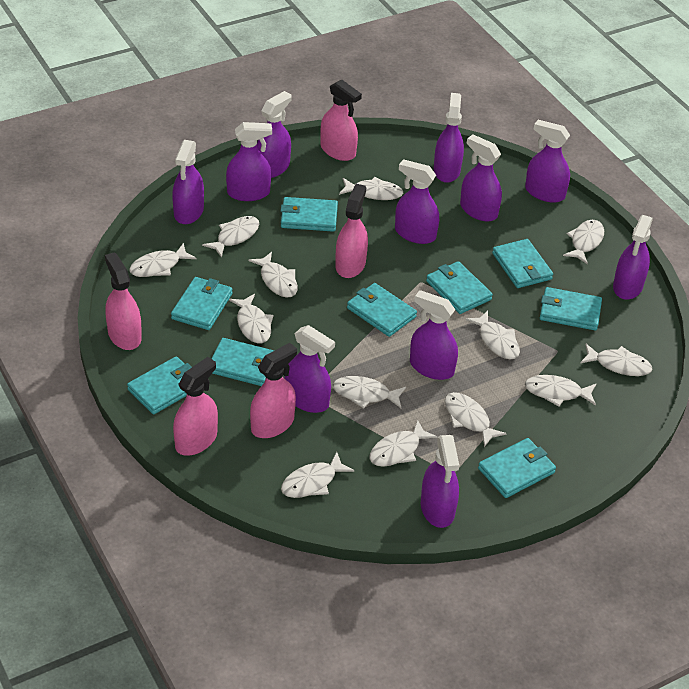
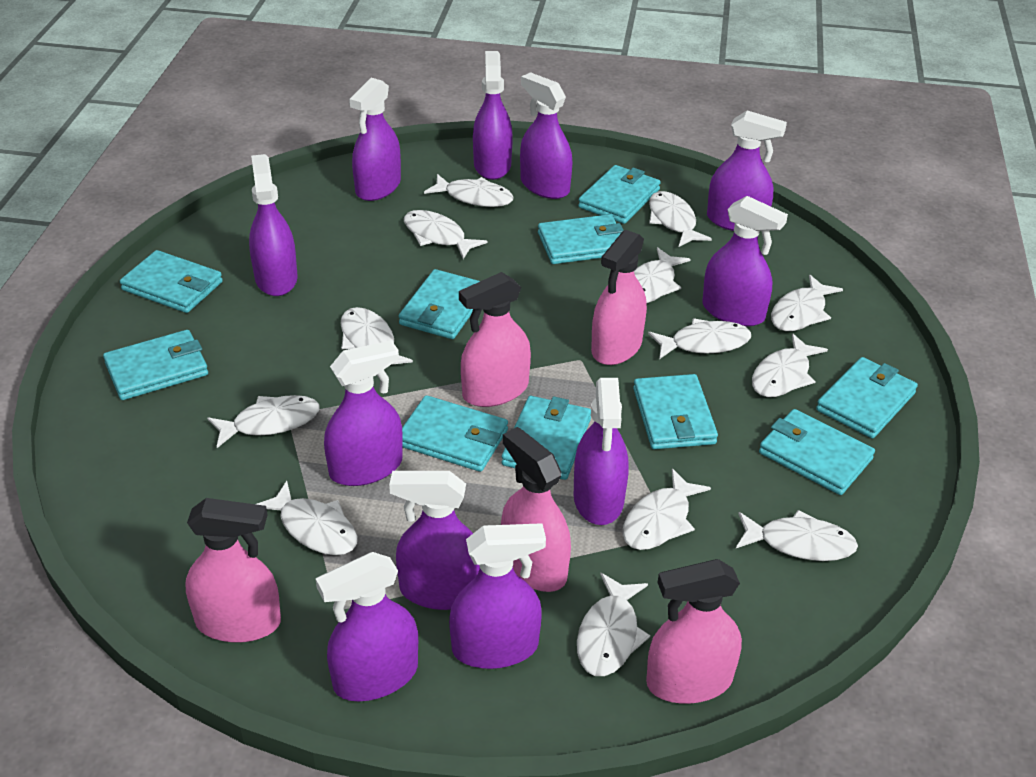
turquoise wallet: [127,356,192,414] [171,277,233,330] [211,338,274,386] [281,197,338,232] [347,283,417,337] [426,261,493,314] [478,438,556,498] [492,239,553,288] [540,287,602,330] = 9 -> [103,330,208,400] [120,250,223,313] [399,269,480,339] [402,395,508,472] [502,396,591,480] [538,214,624,264] [578,165,661,224] [633,374,718,449] [759,409,875,495] [816,357,918,438] = 10

